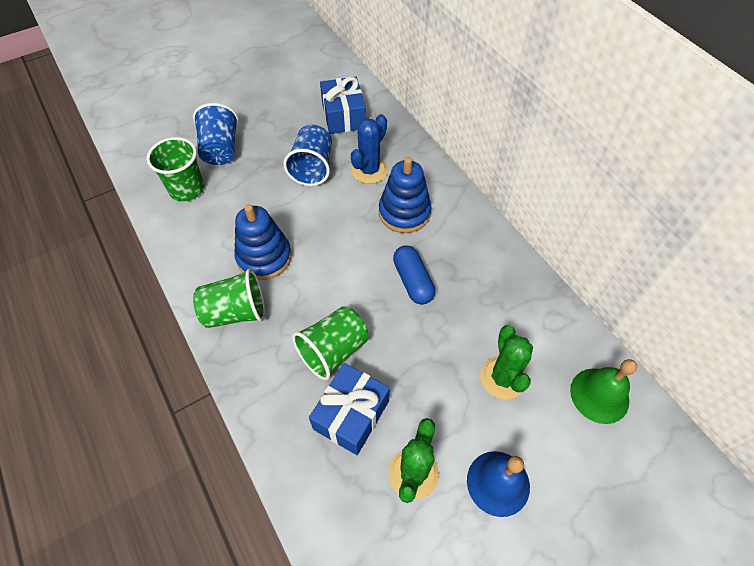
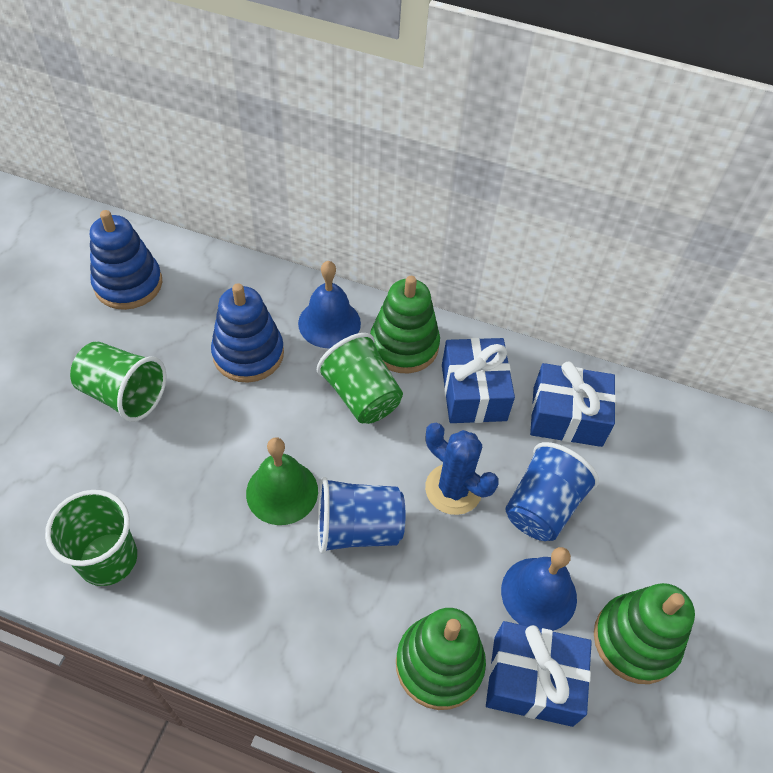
blue bell: [467,451,530,517] = 1 -> [298,261,361,348] [501,547,577,631] = 2
blue capsule: [393,245,435,305] = 1 -> none = 0
blue gift: [309,363,390,455] [320,77,366,134] = 2 -> [442,338,515,423] [486,621,592,727] [530,361,616,447] = 3
green cactus: [388,418,439,503] [480,325,533,400] = 2 -> none = 0
green stacking toy: none = 0 -> [370,276,440,373] [396,608,486,710] [594,583,695,684] = 3

